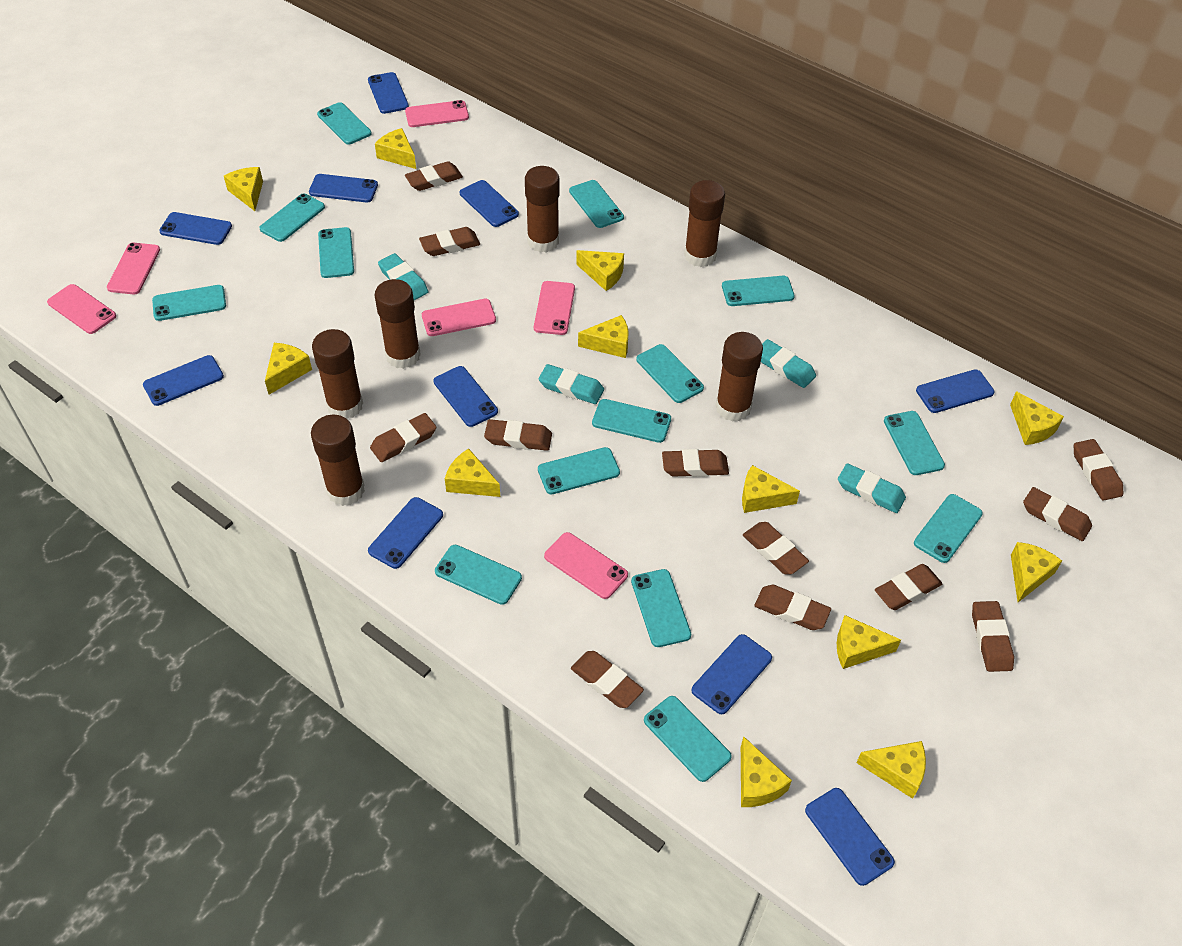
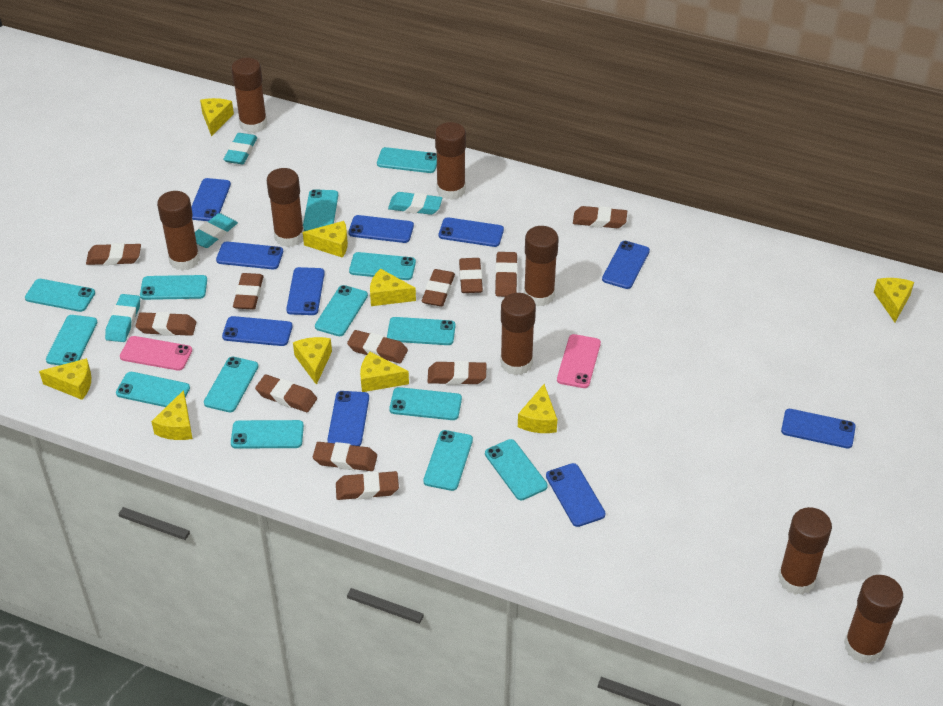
brown glue stick: [311,415,365,506] [312,329,363,419] [375,279,421,369] [525,166,560,253] [684,180,725,267] [715,332,763,422] = 6 -> [157,191,200,271] [231,58,267,133] [267,168,304,247] [435,122,466,200] [500,293,536,375] [524,226,559,307] [778,507,832,595] [844,575,903,663] = 8
pink phone: [47,284,116,334] [107,242,160,294] [405,100,469,127] [422,299,496,336] [534,281,575,335] [544,532,628,599] = 6 -> [120,336,192,371] [557,334,601,388] = 2
yellow cheese: [224,167,263,211] [265,343,312,395] [375,128,416,169] [445,449,500,497] [576,250,624,291] [578,315,629,358] [741,736,792,807] [742,465,800,513] [837,615,901,669] [856,741,926,799] [1010,391,1064,445] [1011,542,1062,602] = 12 -> [39,358,91,400] [151,390,193,440] [200,98,234,136] [293,337,332,385] [303,221,348,258] [360,352,409,392] [370,269,416,306] [518,384,557,433] [874,278,914,322] = 9

